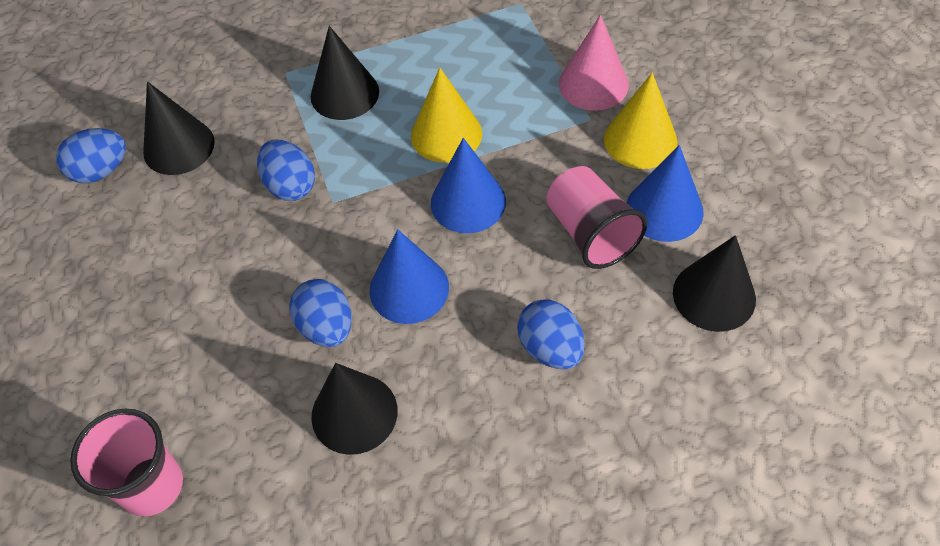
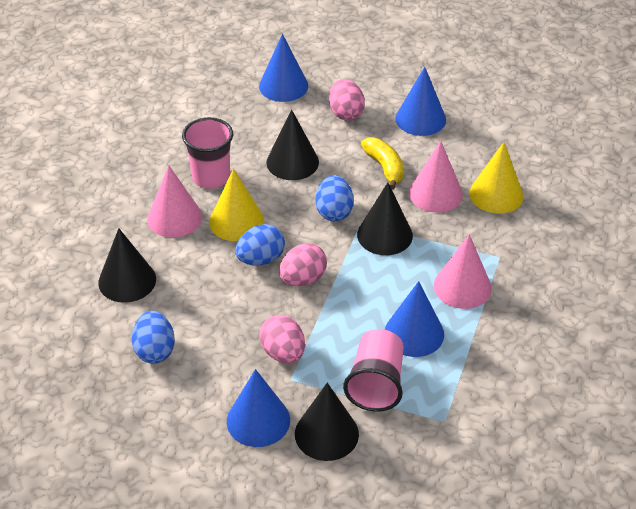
blue cone: [370,229,449,324] [431,138,506,233] [627,145,704,242] = 3 -> [227,369,290,447] [259,34,308,102] [385,281,444,357] [395,67,446,136] = 4
blue egg: [56,128,126,183] [257,140,315,201] [289,279,352,347] [517,299,585,369] = 4 -> [132,311,175,364] [235,224,285,265] [315,175,354,222] = 3
pink cone: [559,15,629,111] = 1 -> [147,165,202,238] [409,141,463,213] [434,234,492,309] = 3
pink egg: none = 0 -> [259,315,305,363] [279,243,327,286] [329,79,365,120] = 3
yellow banana: none = 0 -> [361,138,404,190] = 1

